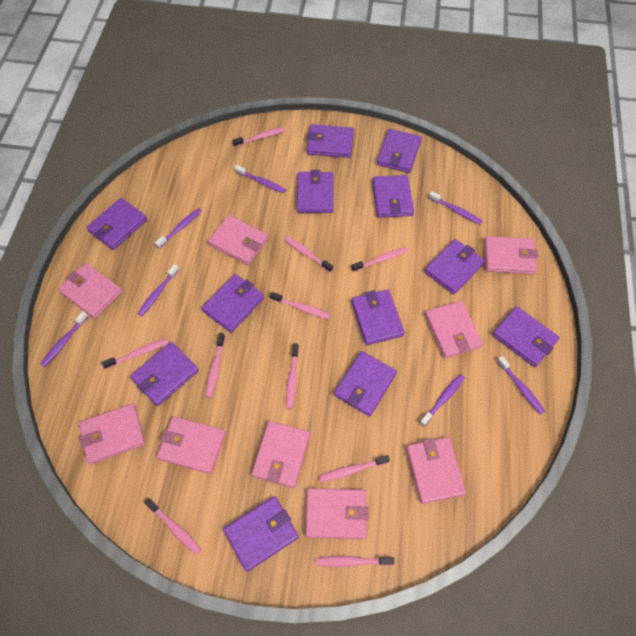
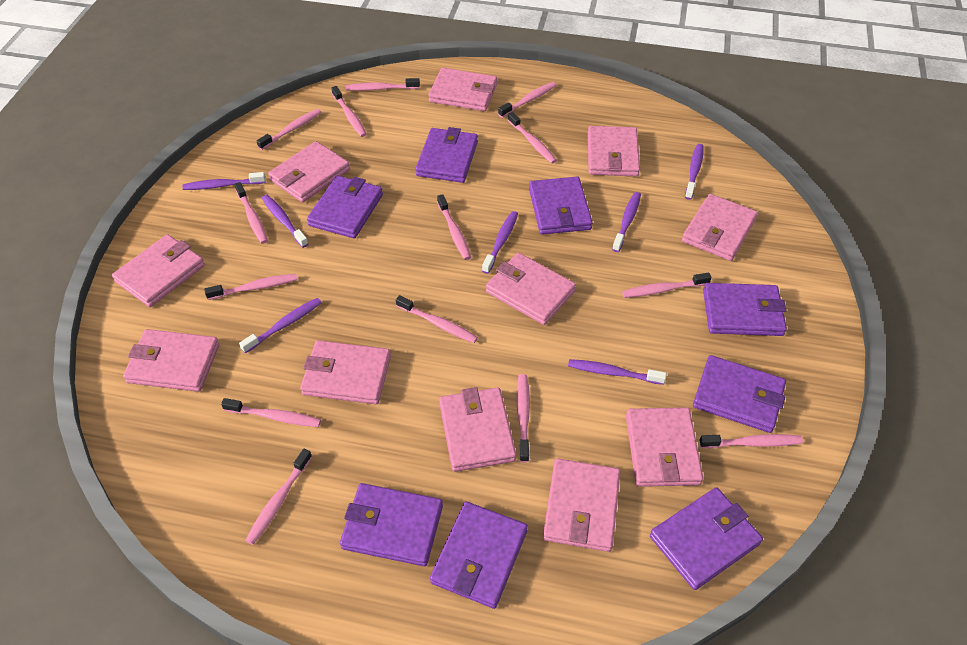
pink toothbrush: [102,339,168,369] [144,498,202,555] [206,333,225,397] [232,127,285,147] [270,292,330,319] [284,236,333,272] [286,343,299,409] [317,556,394,567] [319,455,390,482] [351,247,408,272] = 10 -> [204,274,297,300] [221,398,321,427] [235,182,268,244] [245,449,312,545] [257,109,321,150] [331,86,367,137] [346,78,420,91] [396,295,478,343] [437,194,471,260] [498,82,556,118] [508,112,557,164] [516,374,530,462] [622,273,711,298] [699,434,803,448] = 14
pink wallet: [58,263,122,319] [79,404,145,464] [157,416,226,474] [208,215,268,265] [252,421,310,488] [306,488,368,539] [406,437,466,504] [425,301,483,359] [484,236,538,274] = 9 -> [112,234,205,307] [123,329,219,392] [268,141,350,203] [300,340,391,404] [428,68,497,111] [439,387,516,472] [486,252,576,325] [543,458,620,552] [588,126,640,177] [626,407,703,487] [682,194,758,261] = 11
purple wallet: [86,198,147,250] [130,342,199,406] [201,274,264,333] [223,496,299,572] [297,170,333,213] [307,124,354,158] [334,351,397,417] [351,289,405,345] [372,175,414,218] [377,129,422,173] [424,239,485,294] [492,306,560,367] = 12 -> [307,176,383,238] [340,483,443,566] [416,127,478,183] [430,502,528,609] [529,177,593,235] [650,487,763,590] [693,355,786,433] [703,283,787,336] = 8

